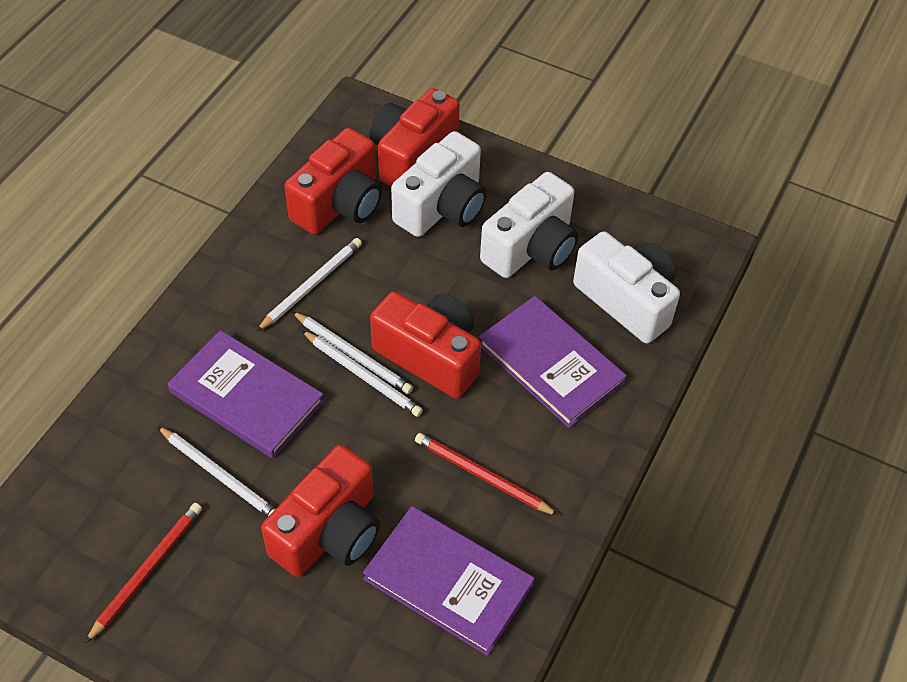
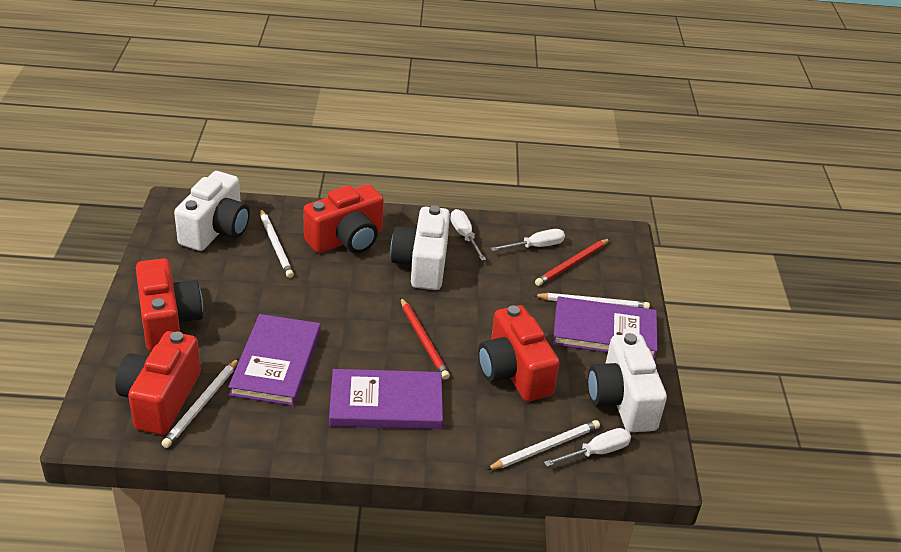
white screwdriver: none = 0 -> [450,209,486,261] [491,229,565,251] [544,428,631,467] = 3

